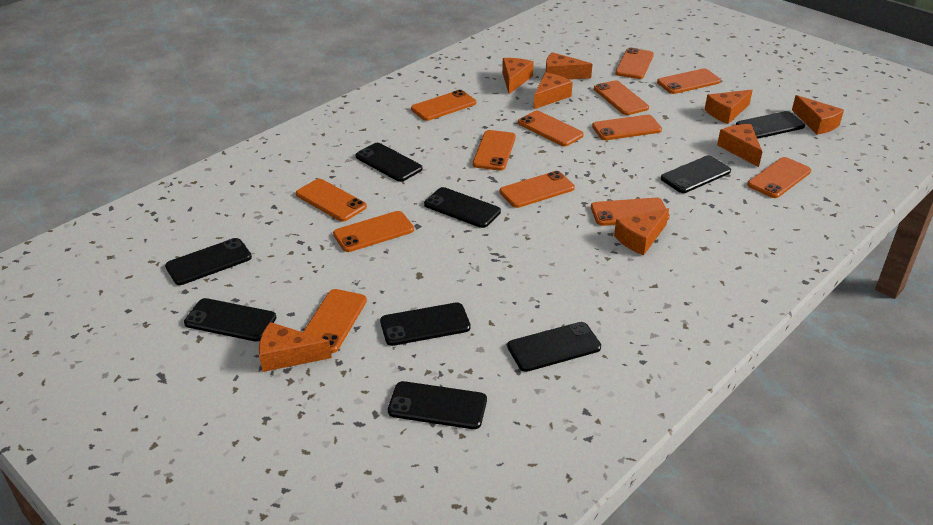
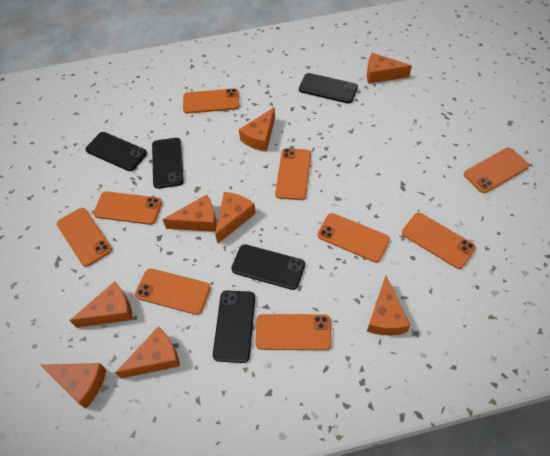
black phone: [165,238,252,285] [184,298,276,342] [355,143,423,182] [380,302,471,346] [388,381,487,429] [424,187,501,228] [507,322,601,372] [661,155,731,193] [736,111,805,139] = 9 -> [85,132,147,171] [152,138,184,189] [213,291,255,363] [231,244,305,290] [299,73,358,104] = 5
orange phone: [296,179,367,222] [303,289,367,353] [333,211,414,252] [411,90,476,121] [473,130,516,171] [500,171,575,208] [518,111,584,146] [591,198,670,226] [592,115,662,140] [594,80,649,115] [615,48,654,79] [657,69,721,94] [747,157,811,198] = 13 -> [57,208,112,267] [93,191,162,225] [135,269,211,315] [183,89,240,114] [255,314,332,350] [275,148,311,200] [318,213,390,262] [402,213,476,269] [464,148,529,193] = 9

